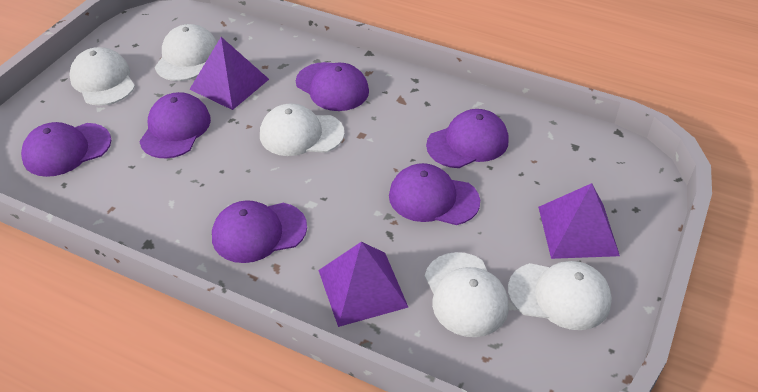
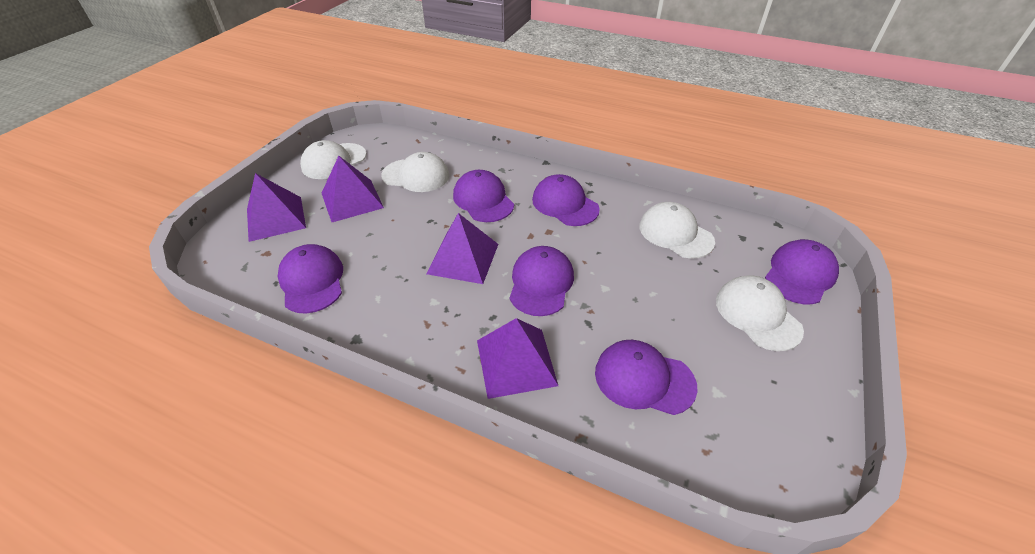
purple pyramid: [189,37,269,110] [318,242,408,327] [538,183,620,259] = 3 -> [247,173,306,242] [322,156,384,222] [426,213,498,284] [477,318,558,399] = 4
white cap: [69,47,135,106] [155,24,217,81] [260,103,345,156] [425,252,509,337] [508,261,612,330] = 5 -> [300,140,366,179] [381,152,449,192] [639,202,715,259] [716,275,804,351] = 4

